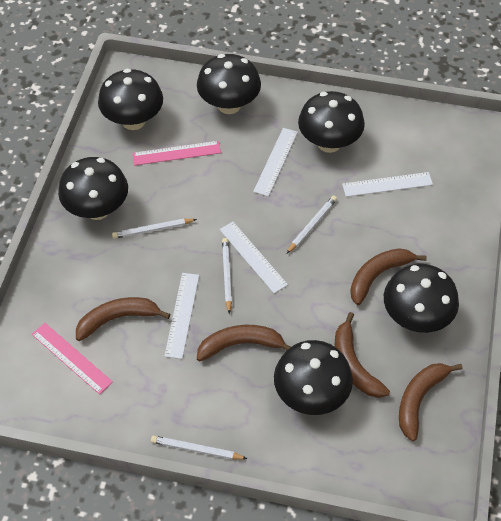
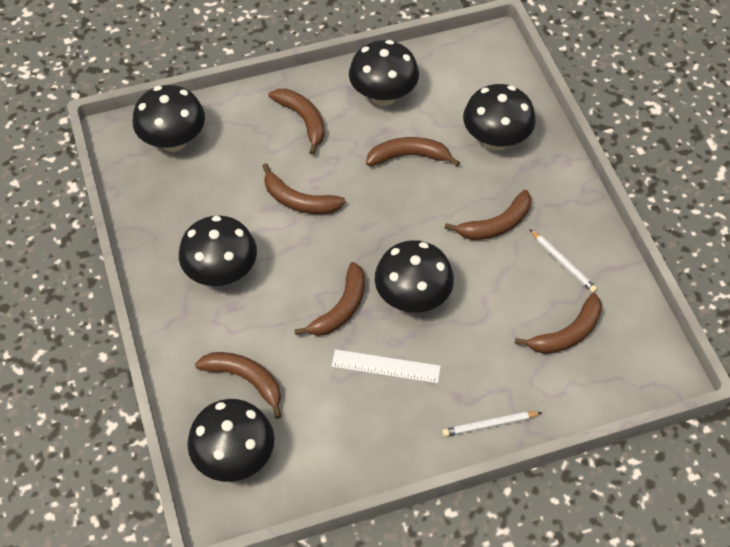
brown banana: [76,297,170,341] [197,325,291,361] [335,312,390,398] [350,248,427,305] [399,363,463,441] = 5 -> [195,352,282,419] [263,163,346,214] [269,89,325,155] [295,262,365,336] [366,137,460,166] [445,190,531,240] [515,293,602,354] = 7
pink ruler: [32,323,113,395] [133,141,221,165] = 2 -> none = 0
white pencil: [112,219,197,239] [151,435,248,460] [222,238,232,314] [287,196,337,253] = 4 -> [442,412,542,437] [530,229,597,293] = 2
white ruler: [164,273,199,359] [219,222,288,293] [253,128,298,197] [342,172,433,197] = 4 -> [331,349,441,383] = 1

